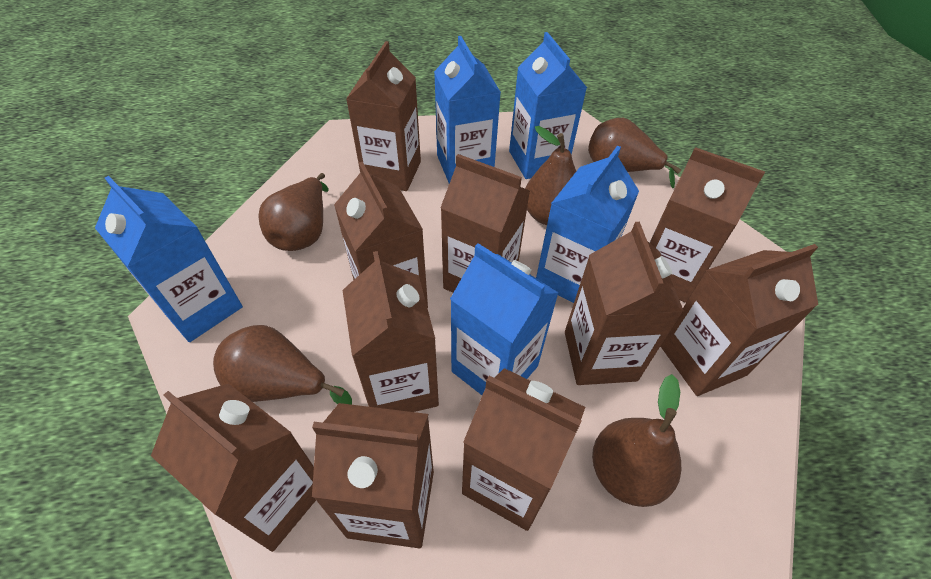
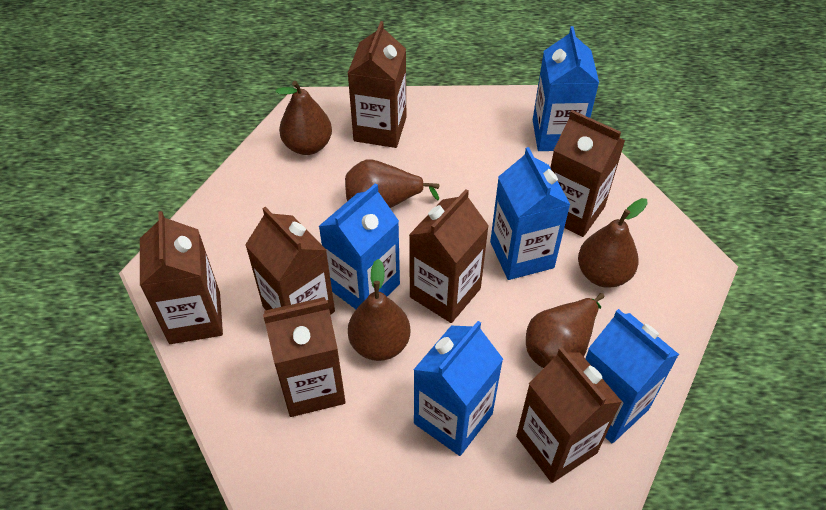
brown carton: [151,383,316,552] [312,403,434,548] [334,162,428,308] [343,251,439,412] [346,41,421,191] [441,154,530,293] [462,368,585,531] [565,222,684,385] [650,147,765,303] [660,244,818,396] = 10 -> [140,211,223,344] [245,207,335,315] [263,297,346,417] [347,21,406,148] [409,189,489,323] [516,347,622,483] [550,110,625,237] = 7

